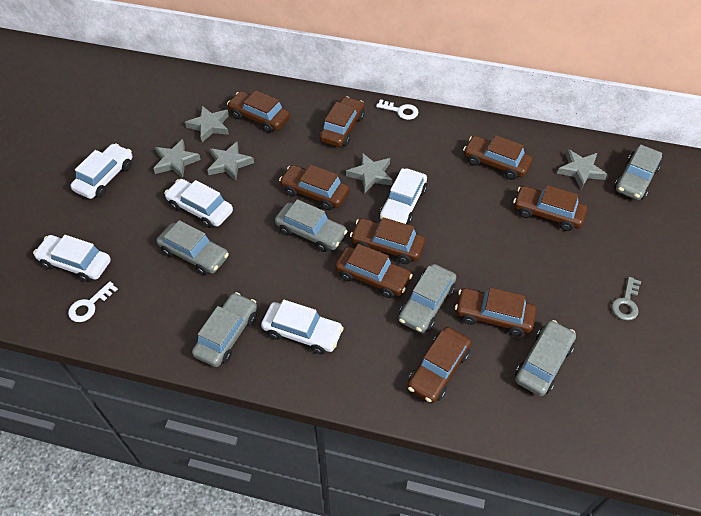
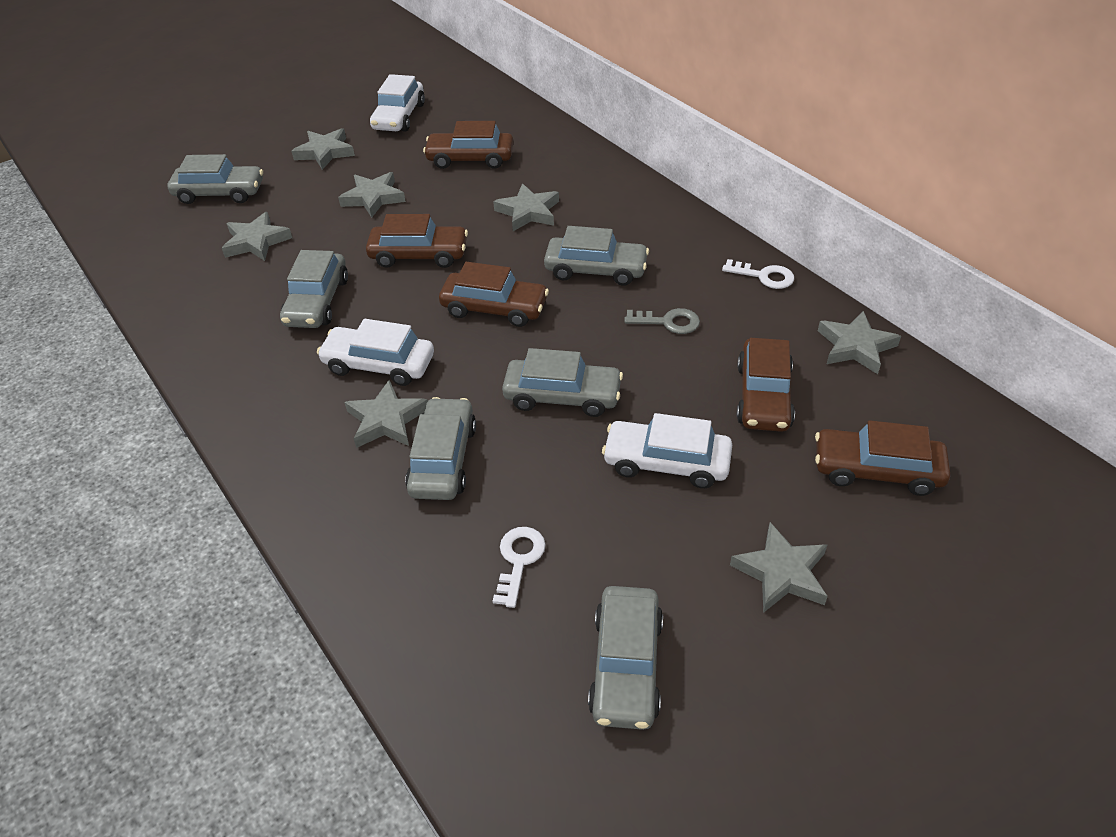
brown car: [227,90,290,133] [279,165,349,210] [319,97,365,147] [335,244,413,298] [350,218,425,264] [407,327,471,403] [455,288,536,336] [463,135,532,180] [513,185,587,231] = 9 -> [366,214,468,268] [423,121,513,169] [439,262,549,327] [737,338,795,432] [815,420,950,496] = 5
grey star: [153,139,201,178] [185,106,229,142] [207,142,254,181] [346,153,393,193] [557,149,608,189] = 5 -> [222,212,292,261] [291,128,355,170] [338,172,406,218] [344,380,428,448] [493,183,559,231] [730,522,828,613] [818,311,901,374] = 7
white car: [33,235,111,282] [71,143,132,199] [164,179,233,228] [261,300,344,354] [380,168,427,225] = 5 -> [317,319,434,386] [370,74,425,132] [602,413,732,488] = 3

